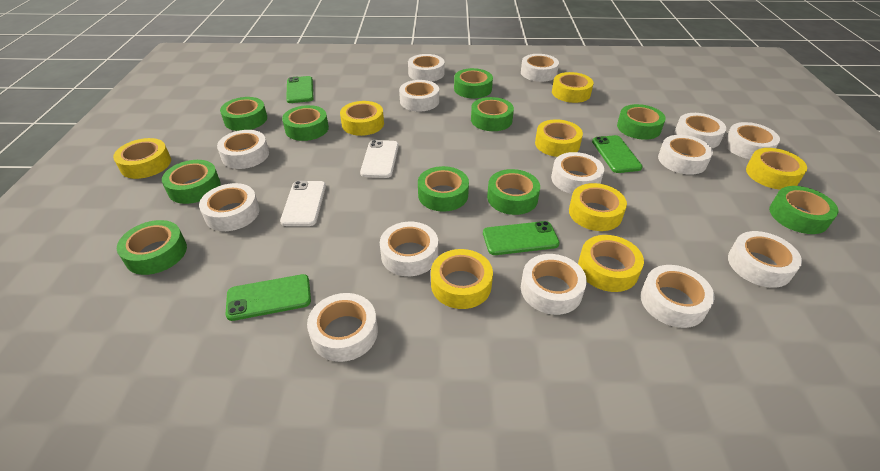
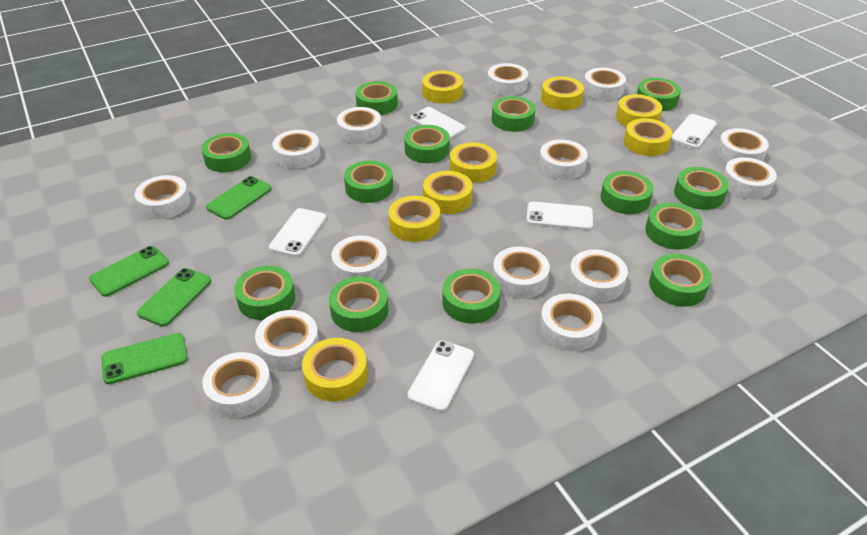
green tape: [117,220,187,275] [162,160,220,204] [220,97,267,131] [282,105,329,141] [418,166,469,212] [454,68,493,98] [471,97,514,131] [487,169,540,215] [617,104,666,140] [769,186,838,234] = 10 -> [201,133,251,172] [234,266,295,320] [329,276,389,332] [344,160,393,203] [355,81,398,115] [404,125,450,163] [442,269,501,323] [492,96,536,132] [600,171,654,214] [637,78,681,111] [645,203,703,250] [649,254,711,307] [674,167,729,210] = 13
white phone: [280,181,326,226] [360,140,399,178] = 2 -> [269,208,326,257] [407,340,474,412] [410,107,466,139] [526,202,593,230] [671,114,717,149] = 5

